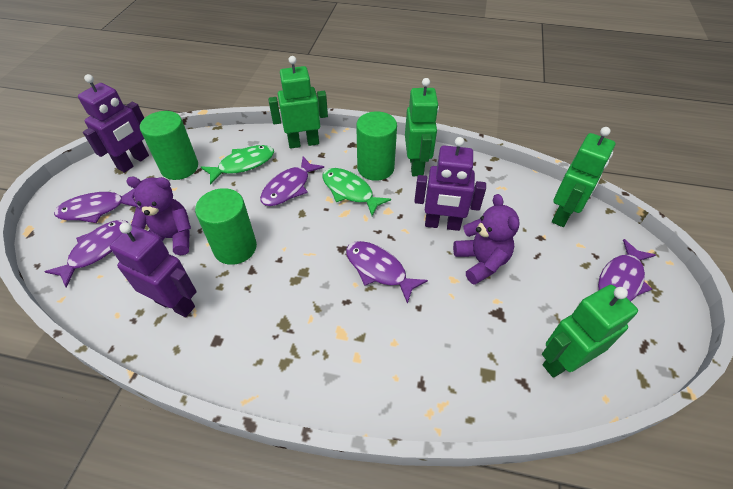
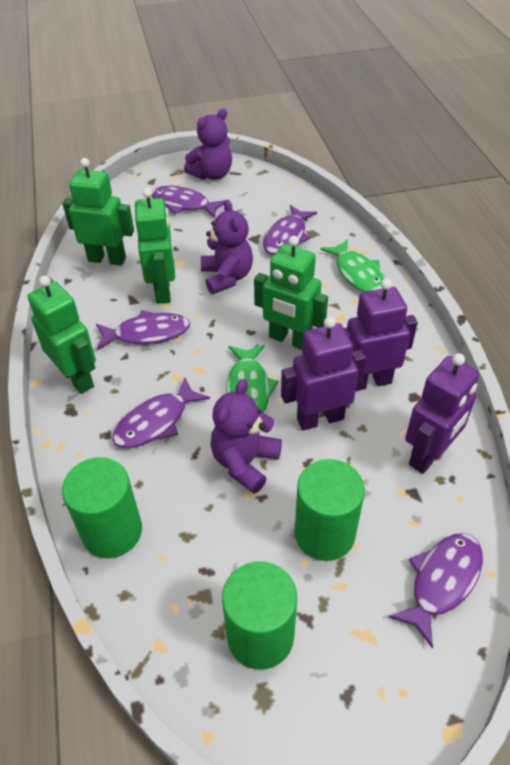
purple teddy bear: [126,177,191,255] [453,194,520,285] = 2 -> [184,109,232,180] [201,200,253,294] [210,379,282,494] = 3

